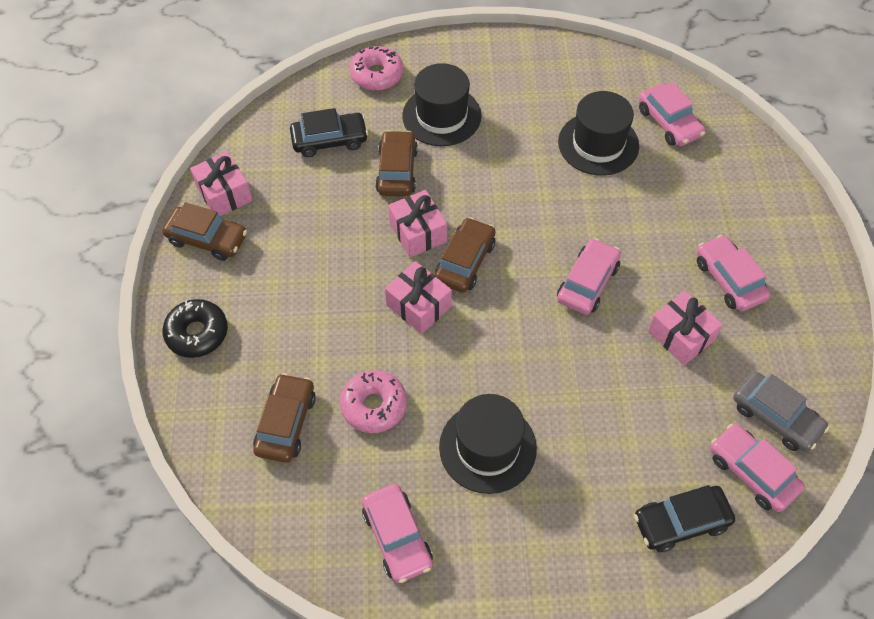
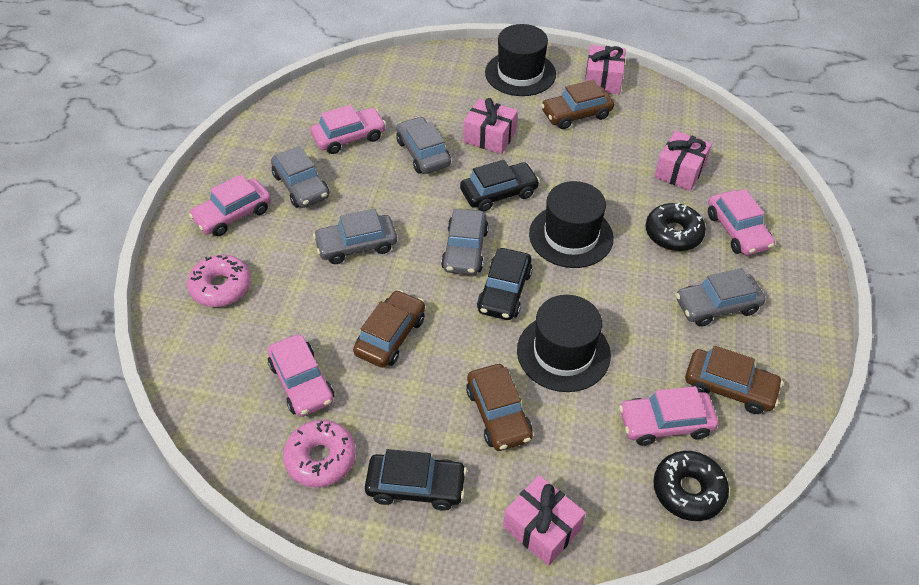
black car: [290,108,368,157] [634,485,735,552] = 2 -> [365,449,467,511] [460,160,540,211] [477,248,532,320] = 3
black donut: [162,299,228,358] = 1 -> [645,203,706,251] [653,451,729,521] = 2
grey car: [733,372,829,452] = 1 -> [271,146,329,208] [313,208,397,264] [396,117,451,174] [441,209,489,275] [676,268,765,327] = 5

